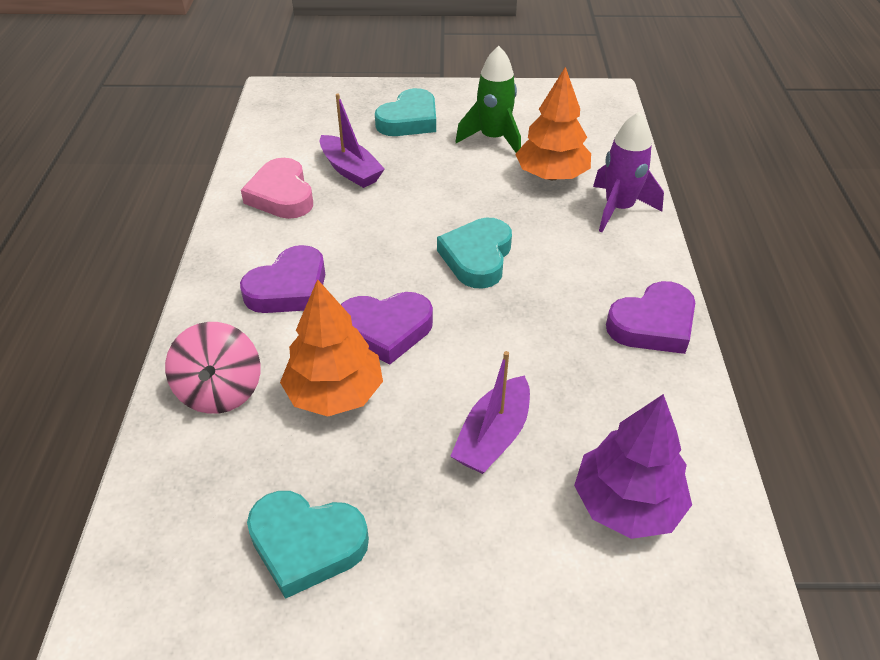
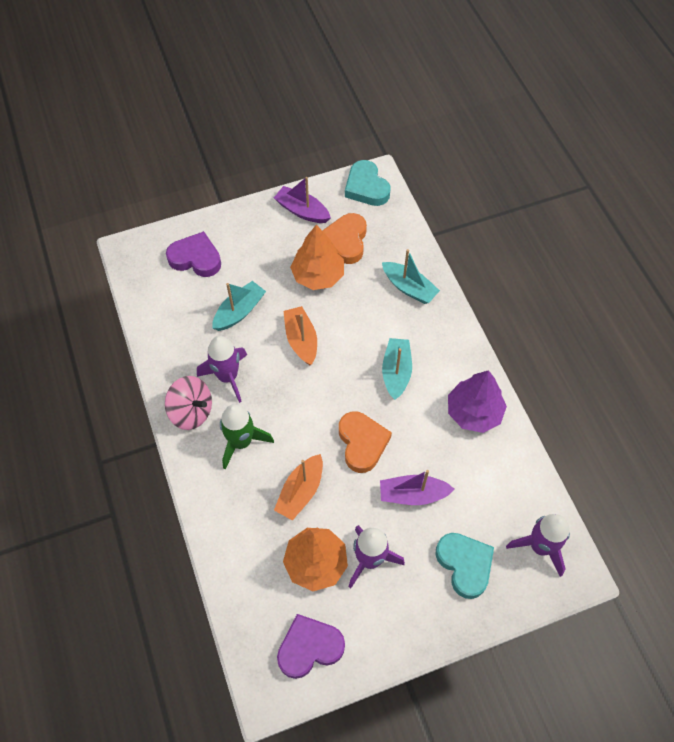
orange boat: none = 0 -> [274,454,323,521] [283,306,317,365] = 2
orange heart: none = 0 -> [322,213,367,264] [339,411,392,473] = 2
pink heart: [241,158,313,219] = 1 -> none = 0
purple heart: [240,245,325,313] [341,292,433,365] [606,281,695,354] = 3 -> [166,231,221,277] [277,614,345,679] = 2
purple rocket: [593,112,664,232] = 1 -> [197,336,247,403] [349,525,405,588] [506,514,570,577] = 3
turquoise boat: none = 0 -> [212,281,266,331] [382,249,440,304] [382,338,412,400] = 3
turquoise heart: [247,491,369,599] [375,88,436,136] [437,218,512,289] = 3 -> [345,160,391,206] [435,533,494,599] = 2

